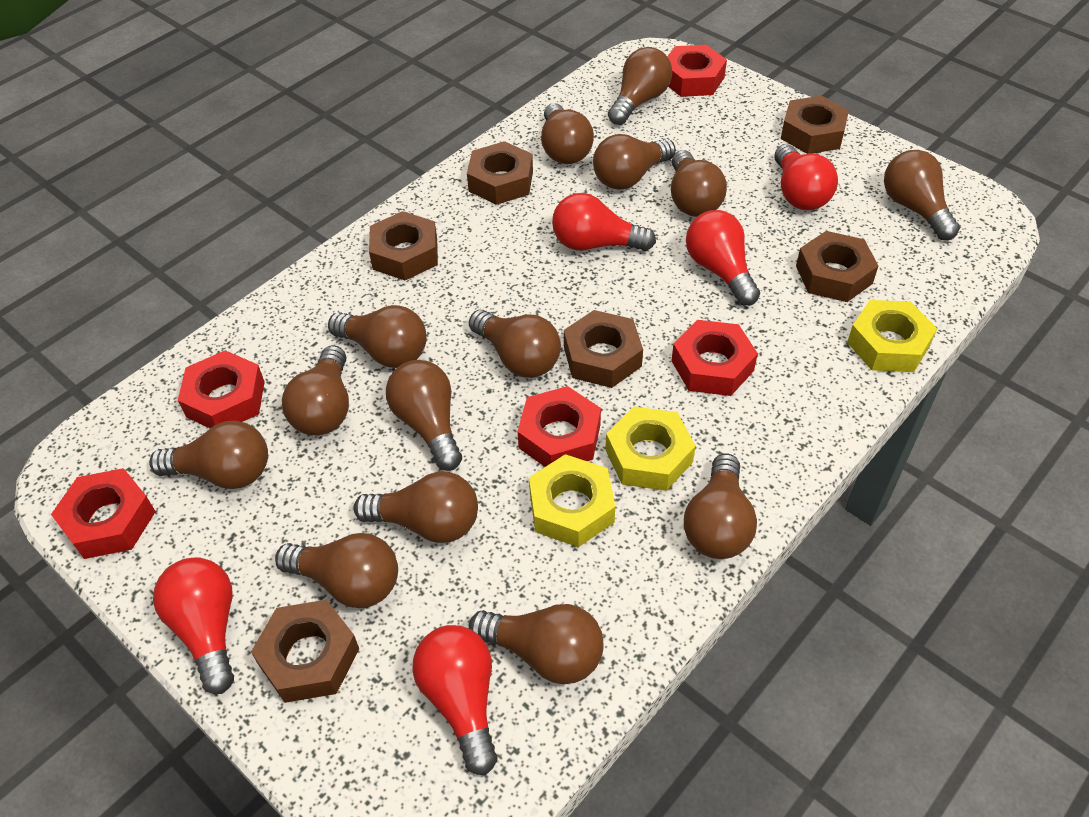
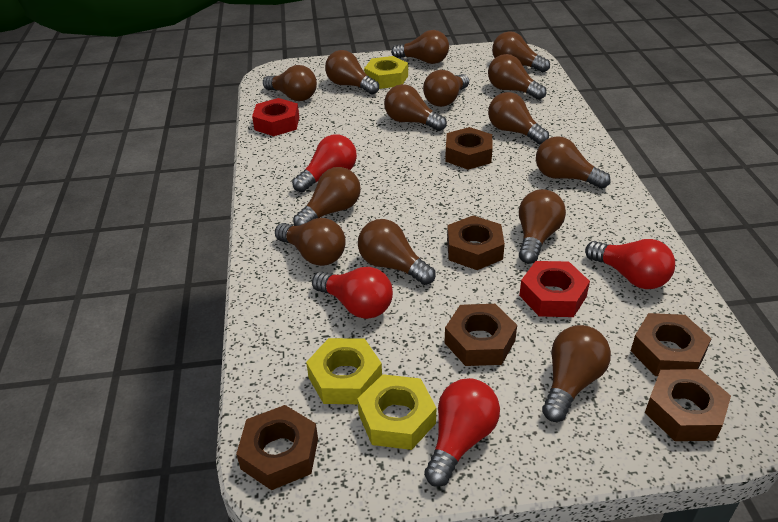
red light bulb: [153,557,234,694] [412,625,498,775] [552,193,656,251] [686,210,760,306] [774,144,838,210] = 5 -> [292,134,357,192] [312,267,393,319] [424,378,500,487] [585,239,675,289] = 4
red nut: [51,468,156,559] [178,350,265,428] [518,386,601,467] [667,45,727,97] [672,320,758,396] = 5 -> [252,98,299,136] [519,261,590,317] = 2

